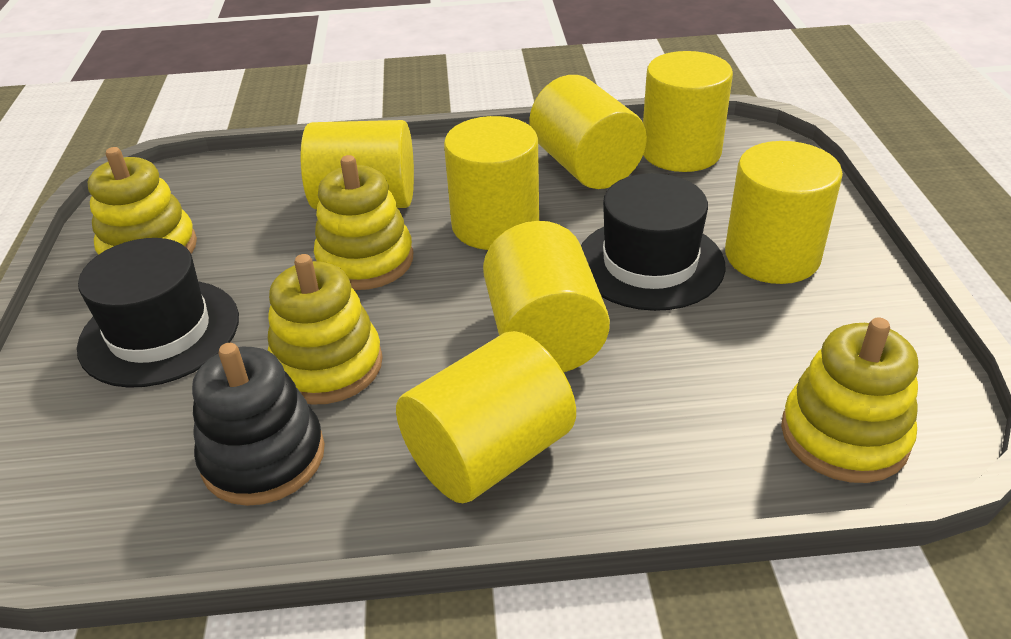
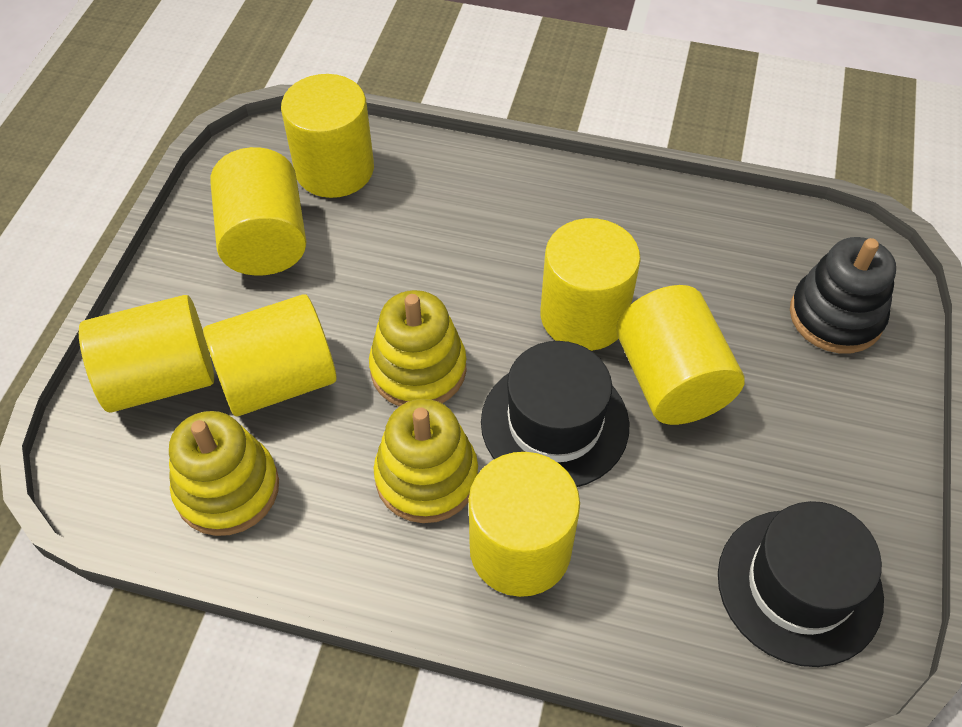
yellow stacking toy: [88,147,197,255] [268,254,383,405] [314,155,413,290] [781,317,918,483] = 4 -> [169,411,279,536] [369,290,466,406] [374,399,478,523] = 3

